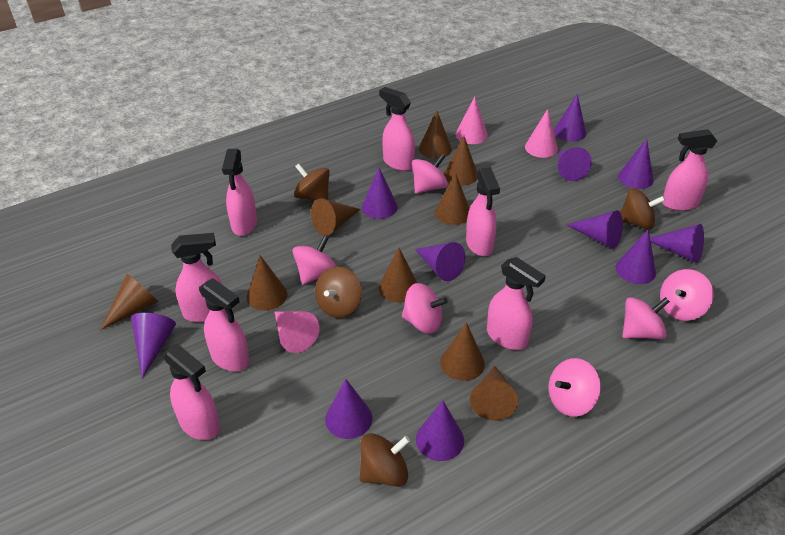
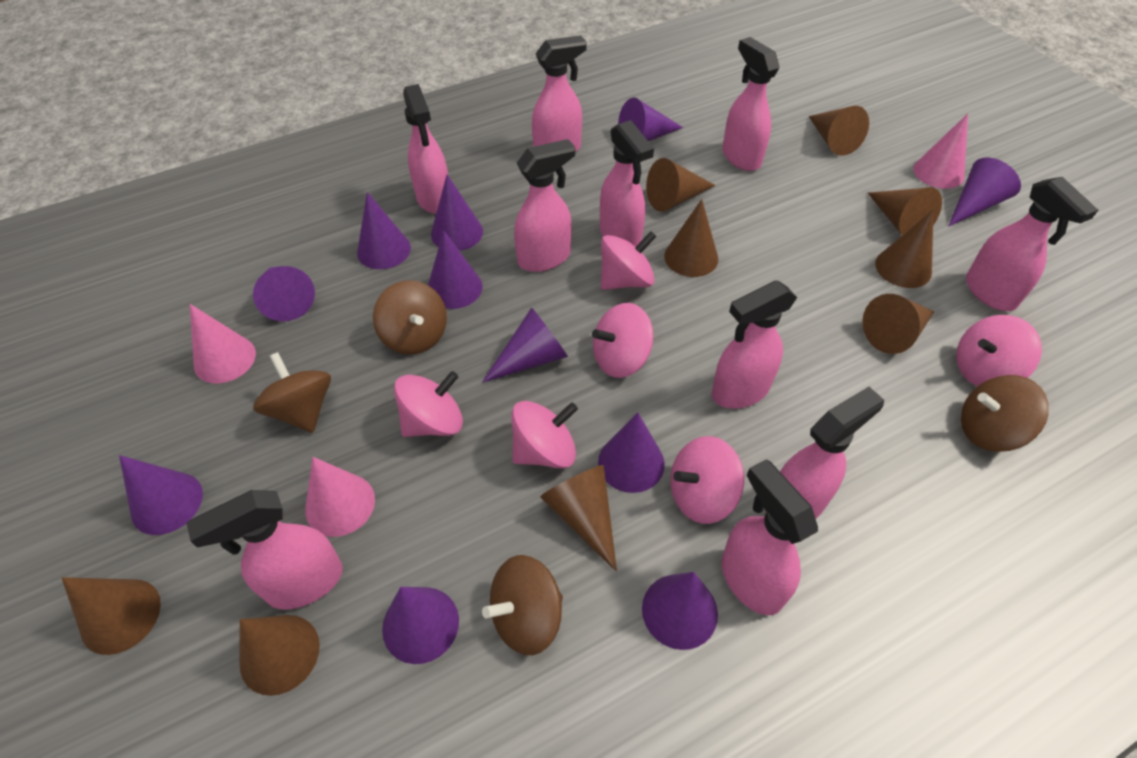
pink spray bottle: [163,344,220,440] [171,233,222,322] [199,278,249,371] [222,149,257,236] [379,87,415,171] [466,167,500,256] [487,257,546,350] [662,129,717,211] = 8 -> [186,490,343,610] [403,84,448,214] [514,139,575,272] [532,35,587,152] [600,120,654,247] [711,280,797,409] [722,37,779,171] [722,459,818,615] [765,387,884,519] [966,177,1098,311] = 10

